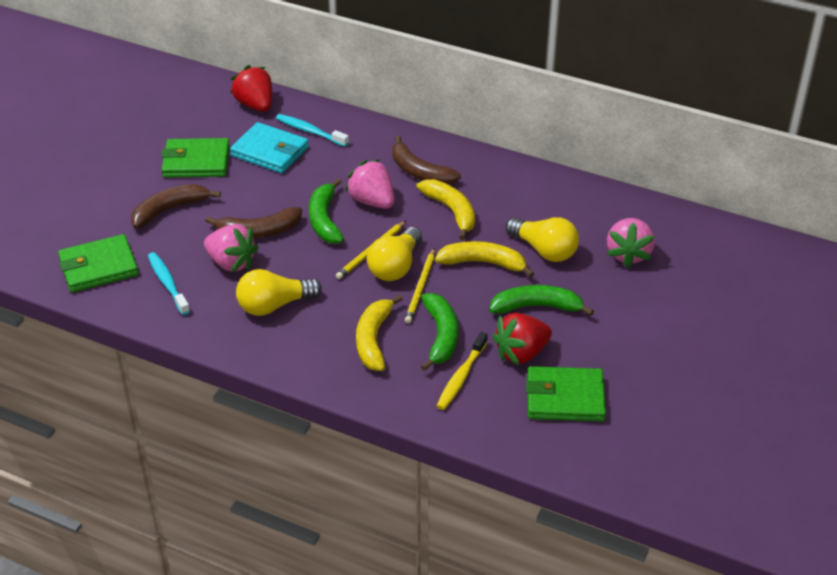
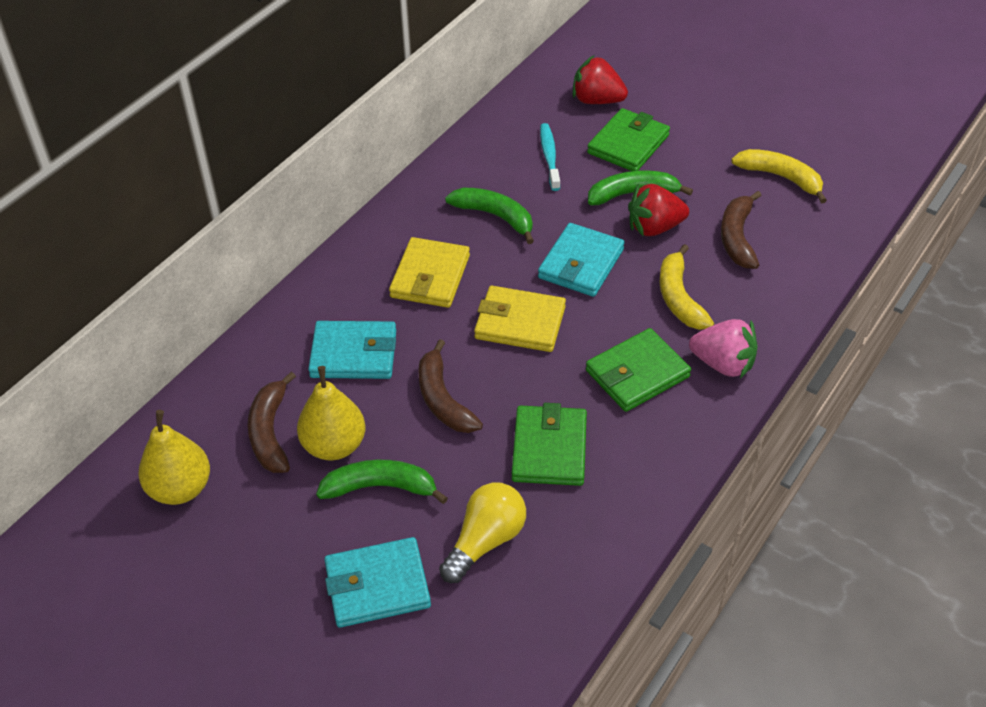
pink strawberry: [204,224,259,273] [345,159,395,209] [607,218,655,268] = 3 -> [689,319,757,379] = 1
turquoise toothbrush: [148,252,190,315] [276,114,349,147] = 2 -> [540,123,560,191] = 1
turquoise wallet: [230,122,309,173] = 1 -> [308,321,396,379] [324,537,431,628] [538,223,625,297] = 3
yellow banana: [356,294,403,371] [417,179,475,240] [435,241,535,277] = 3 -> [659,244,714,330] [731,149,827,204] = 2
yellow light bulb: [236,269,322,316] [367,227,422,281] [506,217,579,262] = 3 -> [439,483,526,583] = 1
yellow pear: none = 0 -> [139,410,210,505] [297,366,365,461] = 2
yellow pencil: [336,221,406,279] [405,248,435,323] = 2 -> none = 0
yellow toothbrush: [437,332,488,410] = 1 -> none = 0
yellow wallet: none = 0 -> [389,237,470,308] [474,286,566,352] = 2

